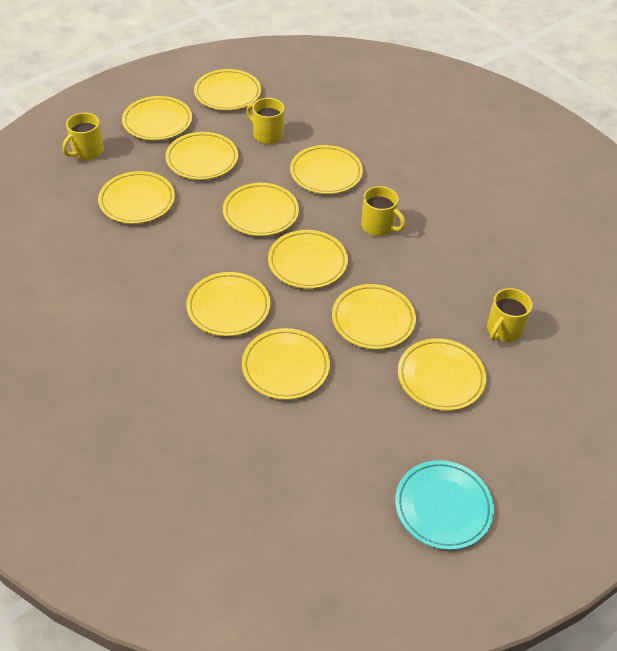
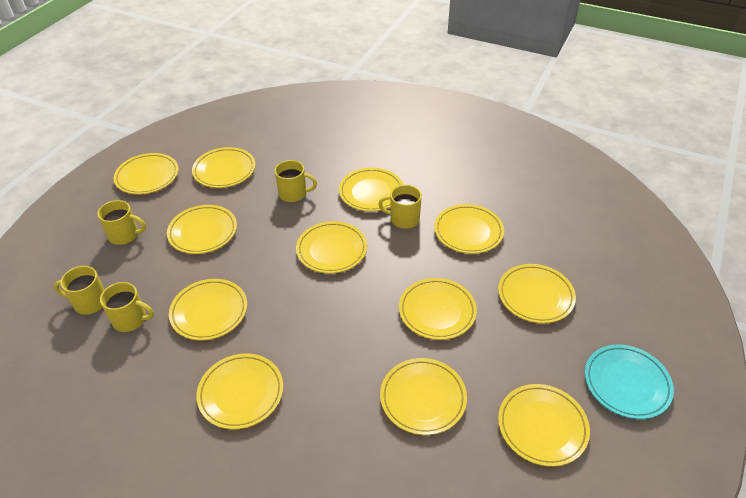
yellow mug: [62,113,104,160] [247,98,284,144] [361,186,406,236] [487,288,532,342] = 4 -> [54,266,104,315] [97,200,146,245] [100,282,154,332] [274,160,317,202] [378,185,422,229] = 5
yellow plate: [98,171,175,224] [122,96,192,140] [166,132,238,180] [186,272,270,336] [194,69,261,111] [223,183,299,236] [242,328,330,400] [268,230,348,289] [290,145,363,194] [332,284,416,349] [398,338,486,411] = 11 -> [114,153,179,195] [167,205,237,254] [169,279,247,340] [192,147,256,188] [196,353,283,430] [296,221,367,273] [339,168,403,212] [380,358,467,435] [399,278,477,340] [434,204,504,254] [498,264,576,323] [498,384,590,467] = 12

